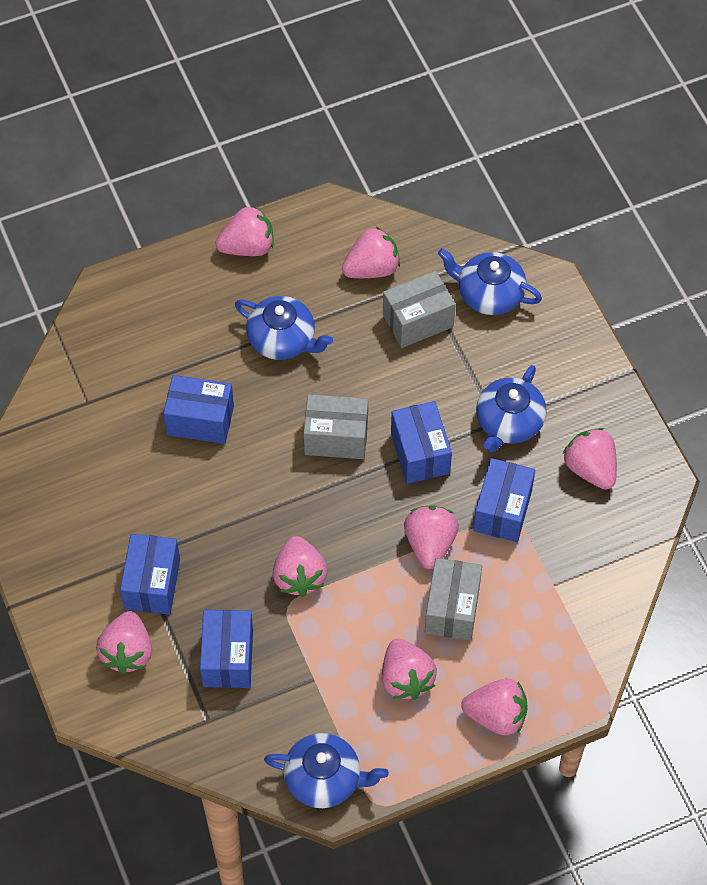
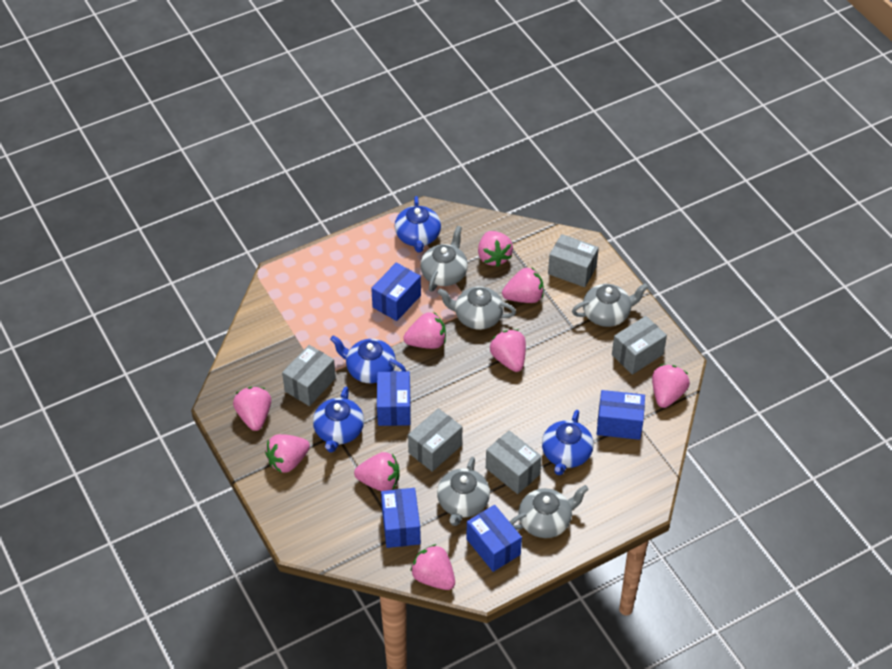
grey box: [304,394,368,459] [383,271,455,348] [425,558,482,641] = 3 -> [282,345,336,406] [408,408,462,472] [486,430,542,494] [548,234,599,287] [612,316,667,375] = 5
grey teapot: none = 0 -> [420,226,468,292] [437,286,516,330] [437,457,490,526] [510,485,589,538] [572,283,649,327] = 5
pink strawberry: [96,611,152,674] [215,206,274,256] [273,536,328,597] [342,227,400,278] [382,639,437,700] [404,505,459,569] [461,678,528,736] [563,428,617,490] = 8 -> [233,387,271,431] [265,434,310,473] [354,452,399,491] [403,312,446,349] [410,544,455,590] [478,231,513,267] [490,330,526,372] [502,268,544,303] [652,365,690,408] = 9

